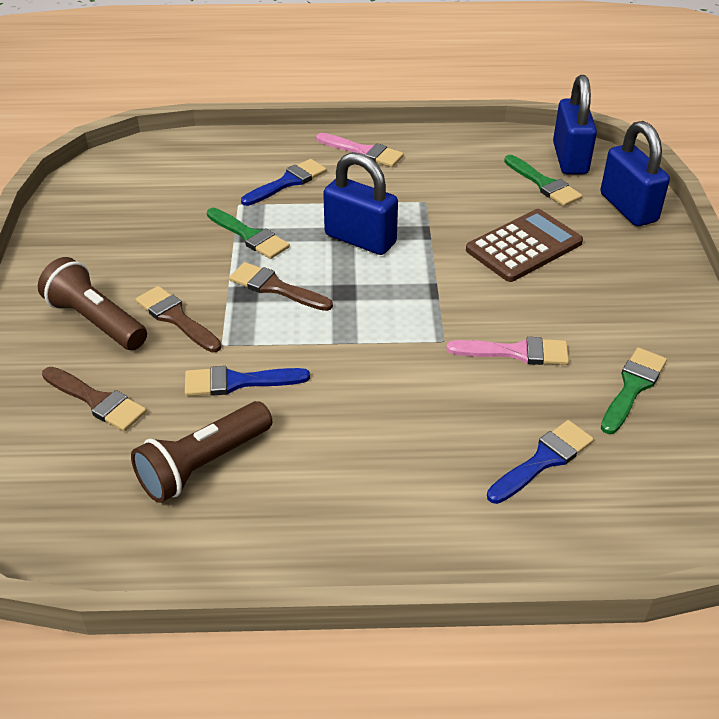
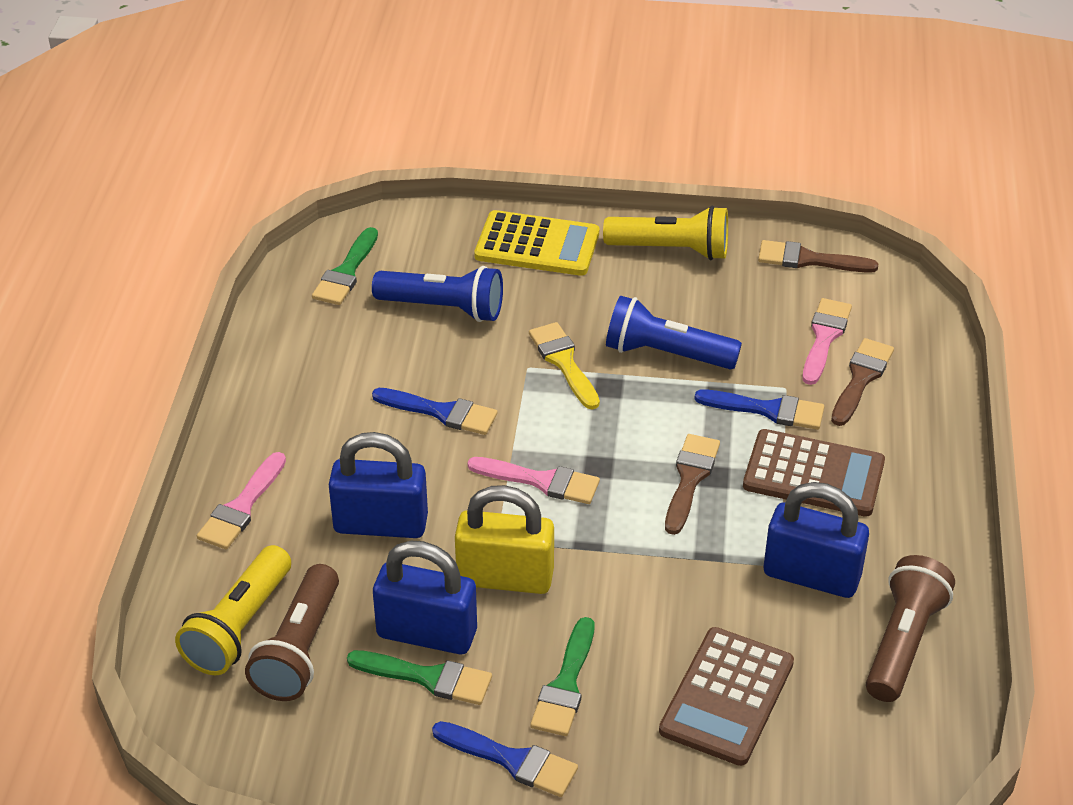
blue flashlight: none = 0 -> [372,266,503,322] [606,295,742,369] = 2
brown calculator: [466,209,583,282] = 1 -> [659,627,794,766] [743,429,885,517] = 2
pink brush: [316,133,404,167] [446,337,569,365] = 2 -> [197,452,286,549] [468,457,600,504] [802,298,852,385] = 3
yellow brush: none = 0 -> [529,322,600,410] = 1
yellow calculator: none = 0 -> [474,210,599,276] = 1
yellow flashlight: none = 0 -> [175,545,291,675] [603,206,728,260] = 2
yellow padlock: none = 0 -> [455,485,554,594] = 1

